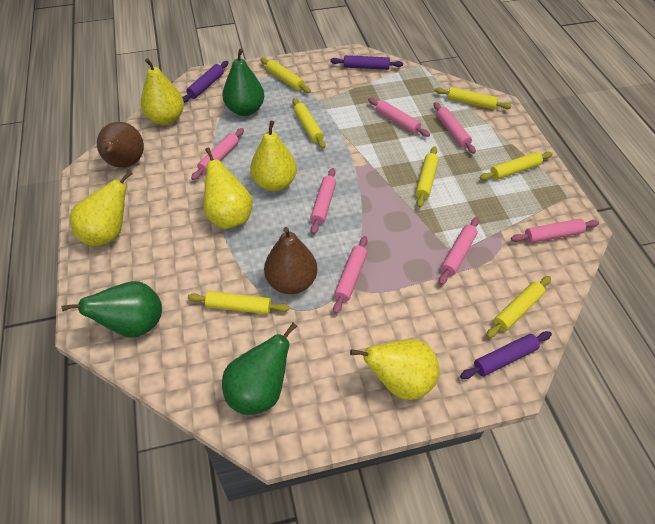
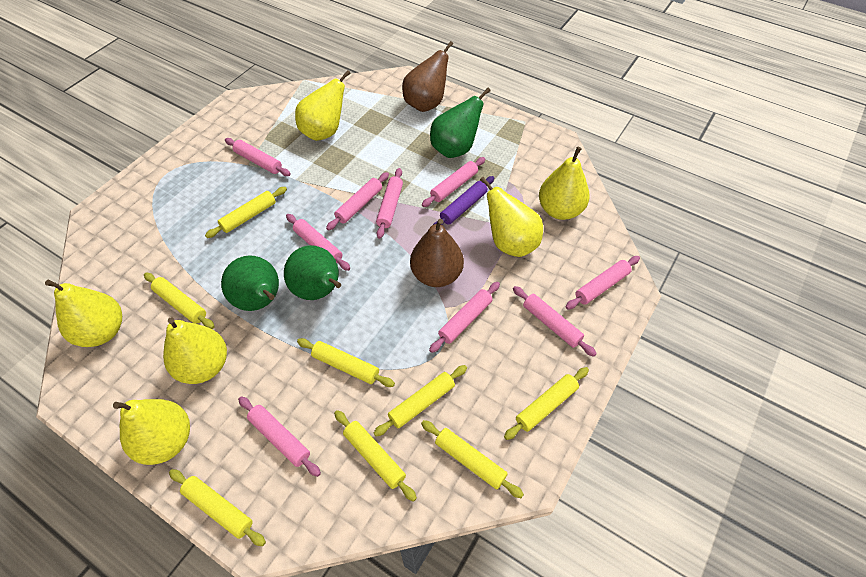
pink rolling pin: [191,128,244,180] [310,168,336,234] [333,236,368,314] [368,98,430,137] [434,102,476,154] [439,217,479,285] [511,219,599,243] = 7 -> [225,138,291,176] [238,396,321,477] [286,214,350,271] [326,172,389,231] [376,168,403,239] [422,157,486,207] [429,282,500,353] [513,286,597,357] [566,256,640,309] = 9
purple rolling pin: [182,61,228,103] [330,55,403,70] [460,331,552,379] = 3 -> [433,176,494,225] = 1
yellow pear: [70,170,133,246] [141,58,184,125] [204,147,253,229] [250,121,297,191] [350,339,440,400] = 5 -> [45,280,122,347] [113,399,190,465] [163,317,227,384] [295,70,351,141] [480,177,543,257] [539,147,590,220] = 6
yellow rolling pin: [188,291,289,314] [260,58,311,93] [292,98,325,149] [416,146,439,208] [435,87,512,110] [479,152,553,180] [486,276,551,338] = 7 -> [144,273,215,329] [169,469,266,546] [205,187,287,238] [297,338,395,387] [334,410,417,502] [374,365,467,437] [421,420,524,498] [504,367,589,440] = 8

